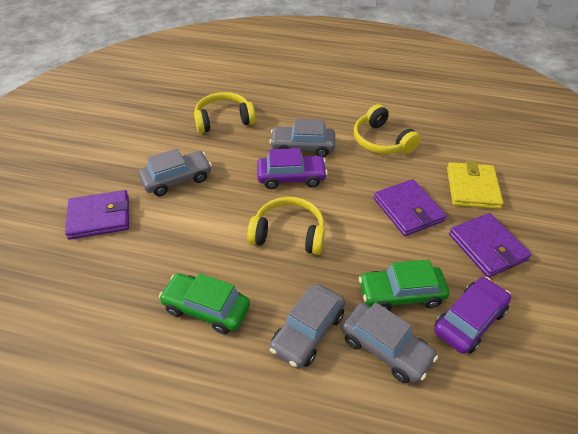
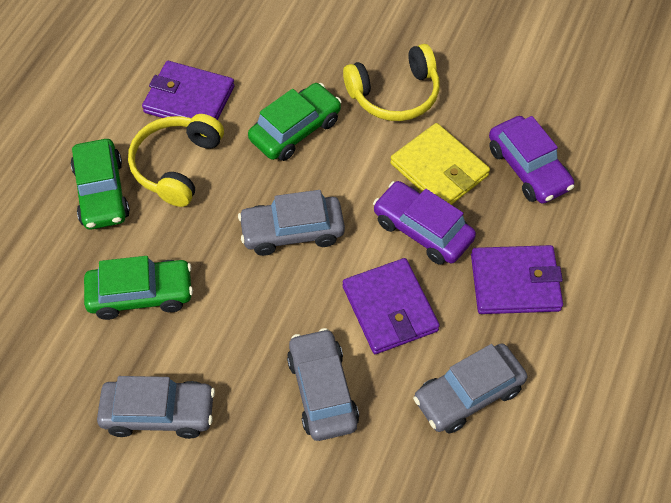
green car: [159,273,250,334] [359,260,449,310] = 2 -> [71,139,130,230] [84,256,193,320] [248,83,342,161] = 3
yellow headphones: [194,92,256,133] [247,197,325,255] [354,104,421,154] = 3 -> [128,114,224,207] [343,44,440,121] = 2

